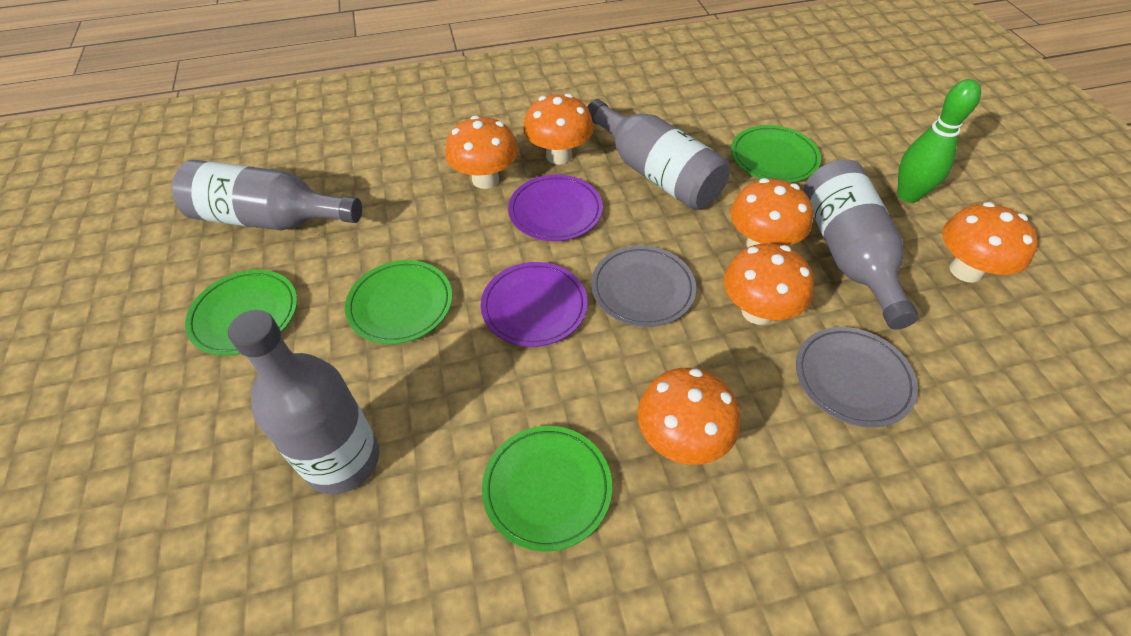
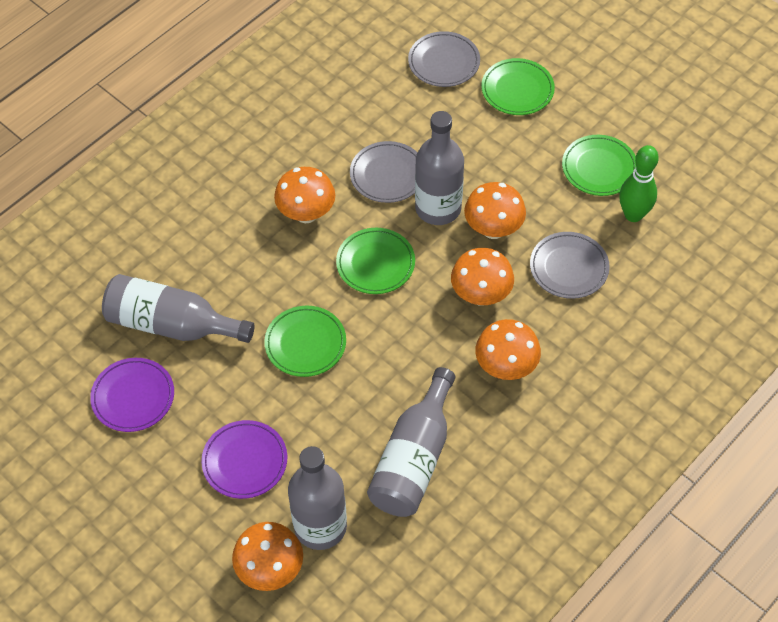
grey plate: [591,246,696,327] [796,327,918,428] = 2 -> [350,141,417,203] [408,31,480,87] [530,232,610,299] = 3
orange mushroom: [445,115,518,189] [523,94,594,164] [637,368,740,465] [724,243,814,325] [730,178,813,247] [942,202,1038,283] = 6 -> [232,522,303,591] [274,167,335,223] [451,248,514,306] [464,182,526,239] [475,319,541,380] = 5

